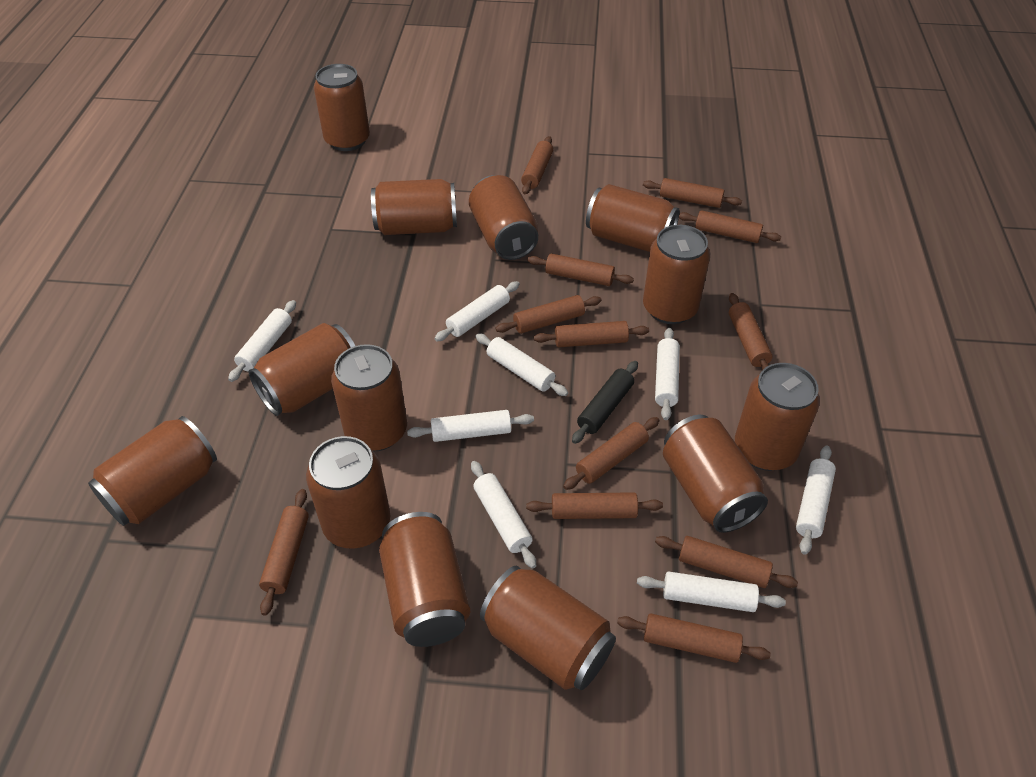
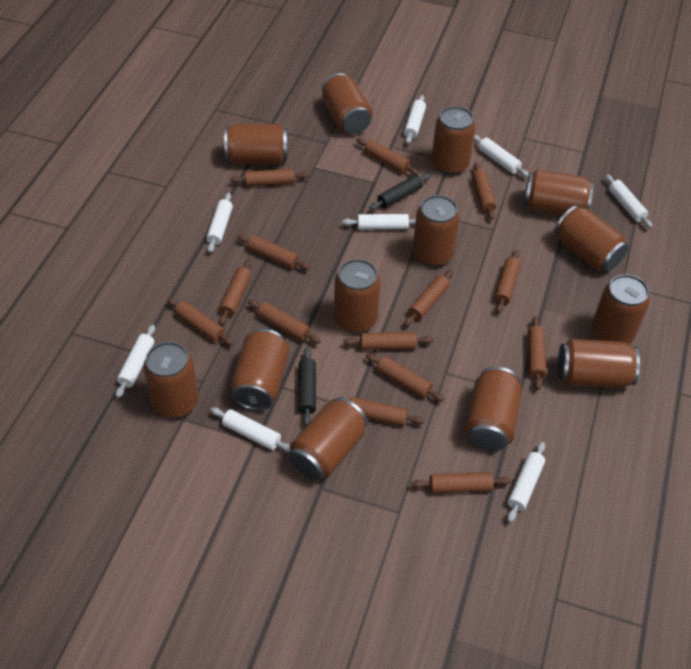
black rolling pin: [572,361,638,444] = 1 -> [298,347,316,426] [369,173,431,210] = 2
brown rolling pin: [259,489,309,616] [496,295,602,334] [521,136,553,194] [526,492,663,519] [527,253,634,286] [534,321,649,348] [563,417,659,490] [617,613,771,663] [643,178,742,208] [655,536,798,588] [679,210,781,243] [729,293,772,370] = 12 -> [167,298,234,346] [219,259,251,325] [230,169,309,187] [237,235,310,270] [248,300,321,344] [331,397,424,426] [343,332,433,350] [357,138,419,175] [366,353,444,402] [404,270,453,326] [411,472,511,493] [472,163,496,220] [494,250,521,313] [528,316,546,390] = 14

